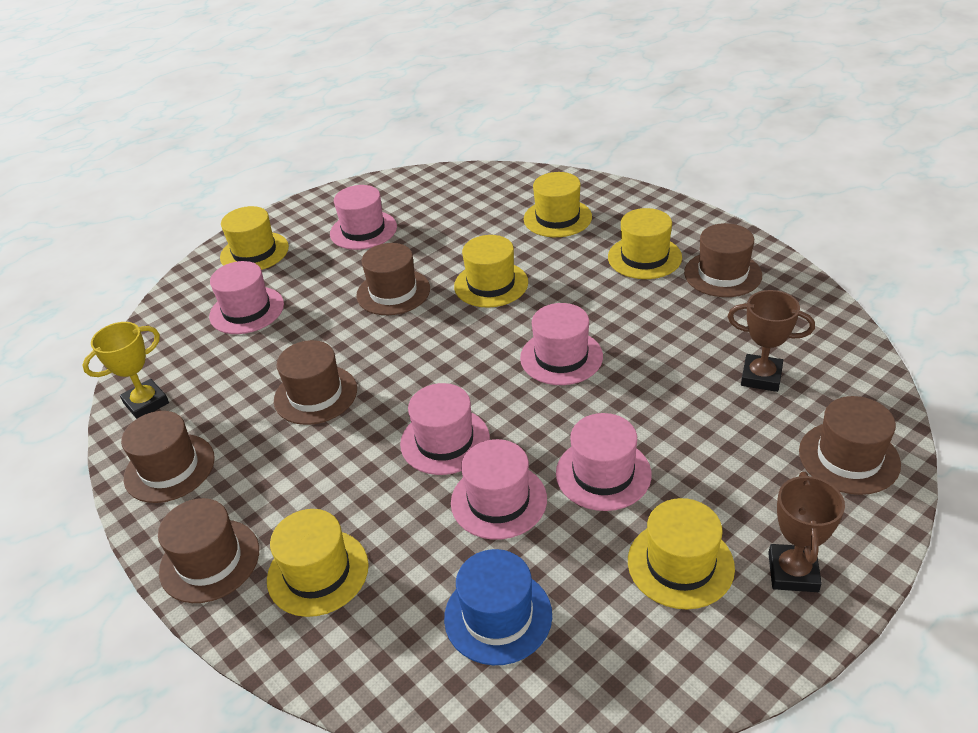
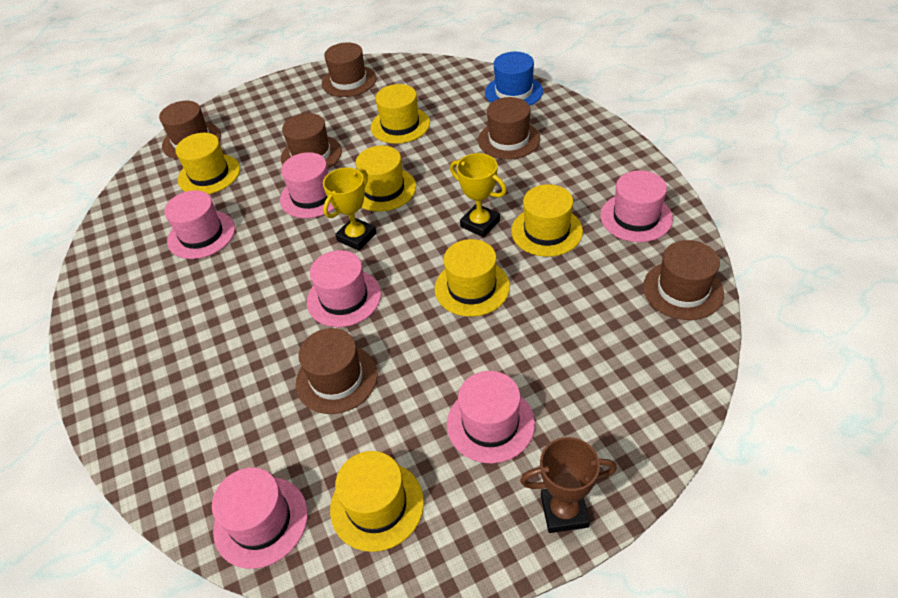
brown trophy: [728,290,815,392] [768,472,845,592] = 2 -> [520,437,617,533] = 1
yellow trophy: [82,322,169,419] = 1 -> [323,167,377,251] [450,153,506,237] = 2

